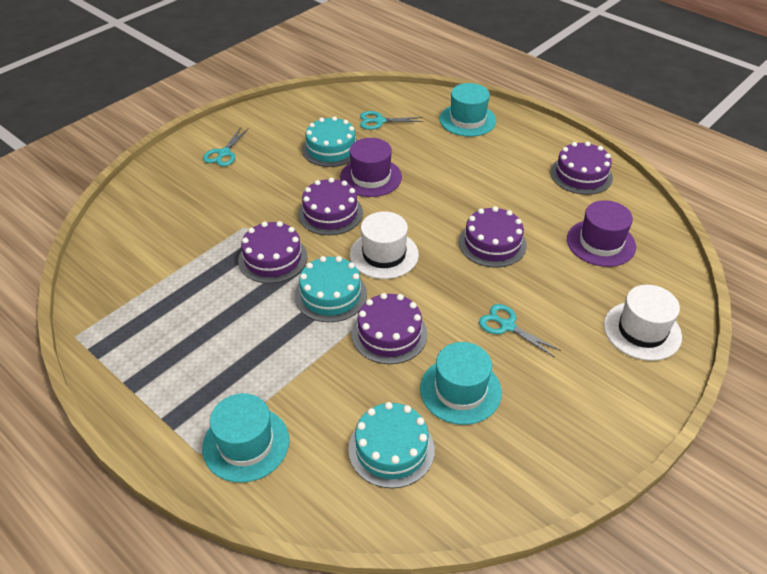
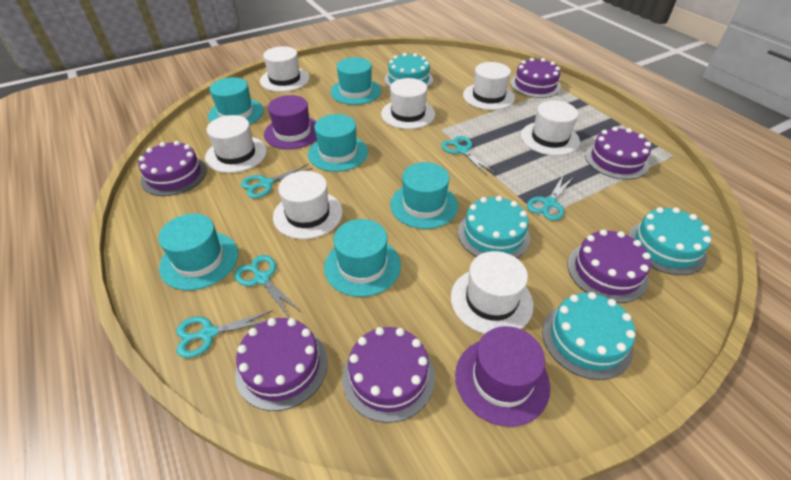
purple cake: [238,221,307,283] [298,178,363,235] [352,293,427,364] [459,206,527,267] [551,141,613,195] = 5 -> [138,141,207,196] [235,318,328,411] [343,327,435,423] [510,58,561,98] [567,230,651,303] [585,127,651,180] = 6
turquoise cake: [295,256,367,322] [302,116,358,167] [348,402,435,488] = 3 -> [385,53,433,88] [458,196,530,258] [542,292,635,380] [628,207,711,275] = 4
turquoise hat: [202,393,289,483] [420,342,502,425] [440,83,496,137] = 3 -> [158,214,238,290] [208,77,264,124] [308,114,368,172] [324,219,401,297] [330,57,381,105] [390,162,458,229] = 6
turquoise scissors: [203,127,249,166] [360,111,423,130] [479,304,561,357] = 3 -> [176,310,274,358] [234,255,301,317] [241,164,313,198] [441,136,495,175] [527,174,573,221] = 5
white hat: [350,212,419,279] [604,285,682,361] = 2 -> [205,115,267,173] [260,46,310,92] [273,171,343,239] [381,78,435,129] [451,251,533,334] [463,62,515,110] [521,101,580,156] = 7

